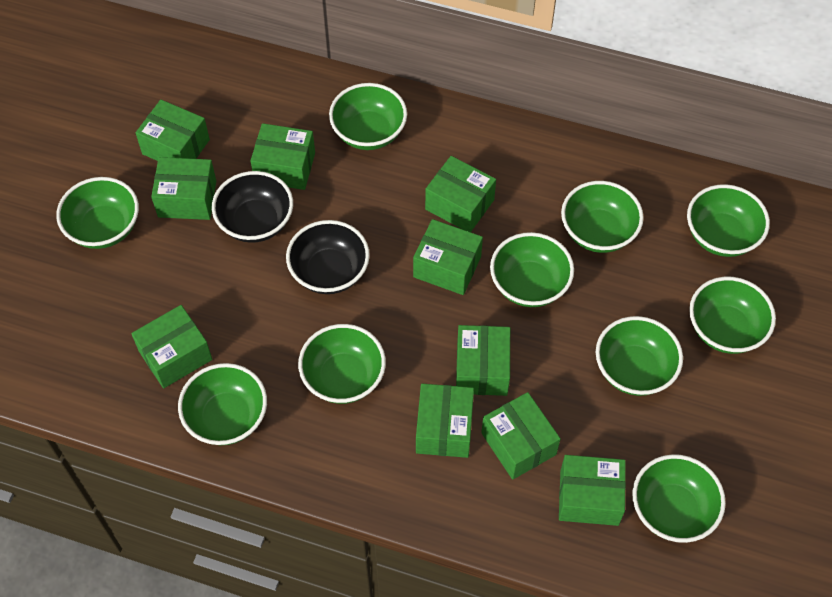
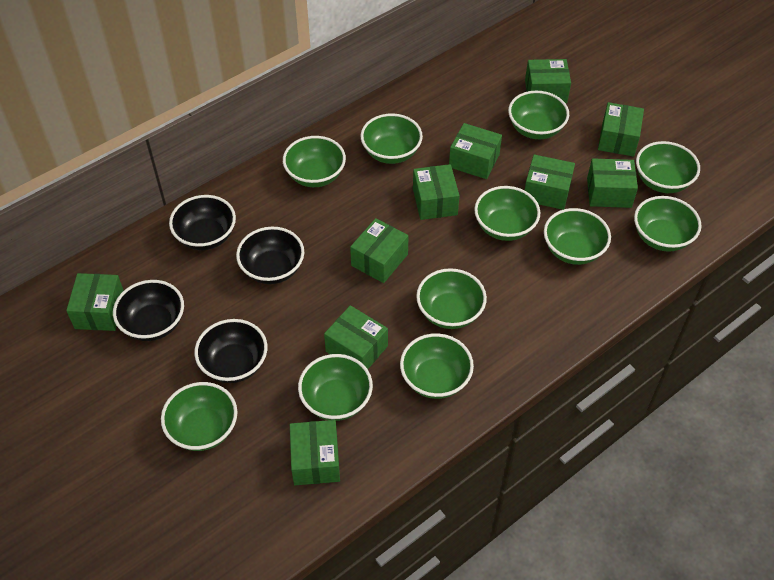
black bowl: [212,171,293,243] [286,220,370,294] = 2 -> [113,280,184,341] [169,195,236,250] [194,319,268,383] [236,227,304,284] = 4
green bowl: [56,177,139,249] [178,363,267,445] [298,324,386,404] [329,83,407,150] [490,232,574,307] [561,181,644,253] [596,316,683,396] [632,454,726,543] [687,184,770,257] [689,277,776,354] = 10 -> [161,382,237,451] [283,136,346,187] [298,354,373,421] [361,113,423,164] [400,333,474,399] [416,268,487,329] [474,186,541,241] [508,91,569,139] [544,208,611,265] [634,196,701,252] [636,141,700,193] = 11

